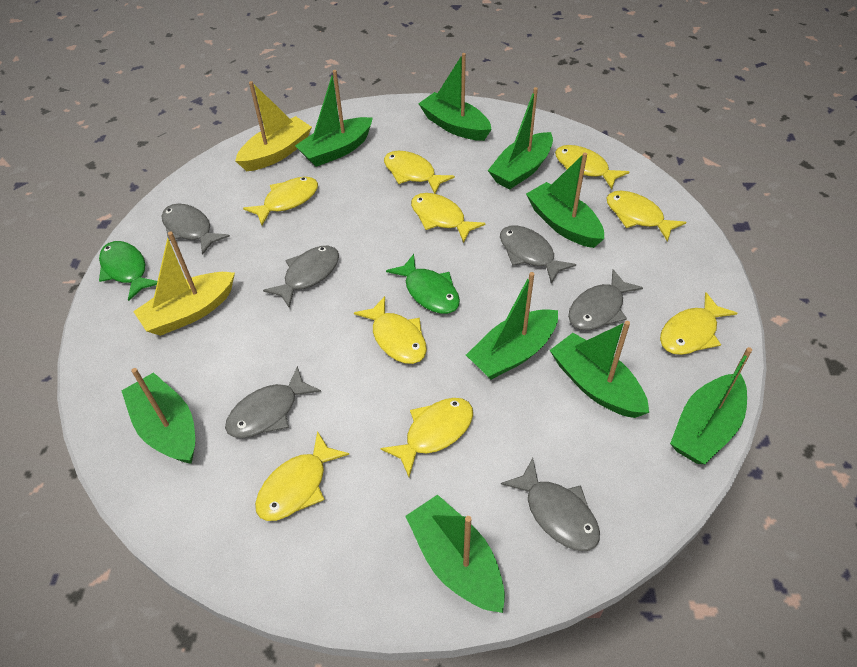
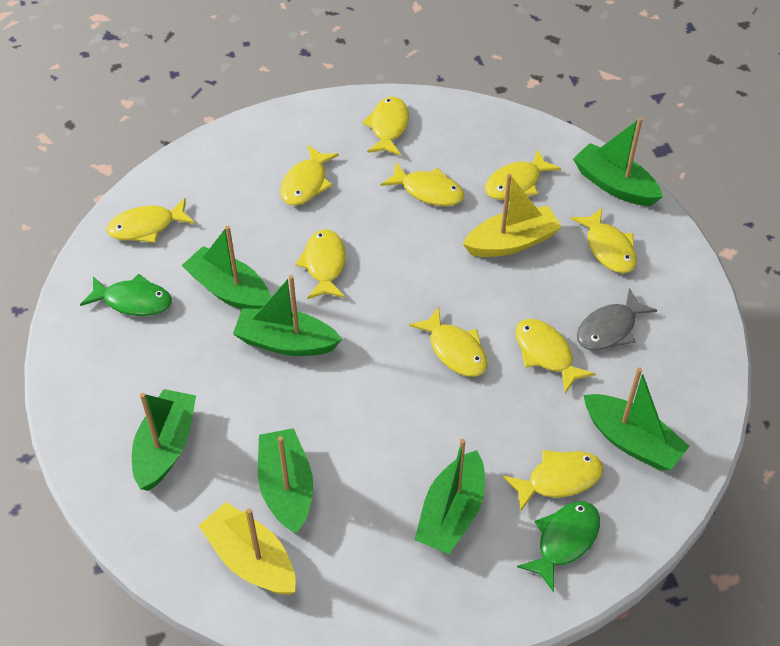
green boat: [122,368,195,464] [295,70,373,167] [405,495,505,613] [418,53,492,141] [466,272,558,380] [488,87,553,190] [526,152,604,248] [550,321,649,418] [670,347,752,464] = 9 -> [132,389,196,491] [182,226,271,309] [233,275,342,356] [258,428,313,534] [415,439,485,554] [573,118,663,206] [583,367,689,471] = 7
grey fish: [162,204,230,255] [225,366,321,438] [263,246,339,308] [500,225,576,284] [501,458,600,551] [568,269,643,330] = 6 -> [577,288,657,351] = 1
yellow fish: [243,177,318,225] [255,431,349,521] [354,296,427,364] [381,398,473,477] [384,151,455,194] [411,193,485,243] [555,145,629,189] [606,191,686,242] [660,292,738,355] = 9 -> [107,198,195,243] [280,145,339,206] [295,229,346,299] [362,97,409,156] [381,163,464,206] [409,307,488,377] [485,150,561,200] [503,450,604,512] [515,319,595,393] [571,208,637,273] = 10

